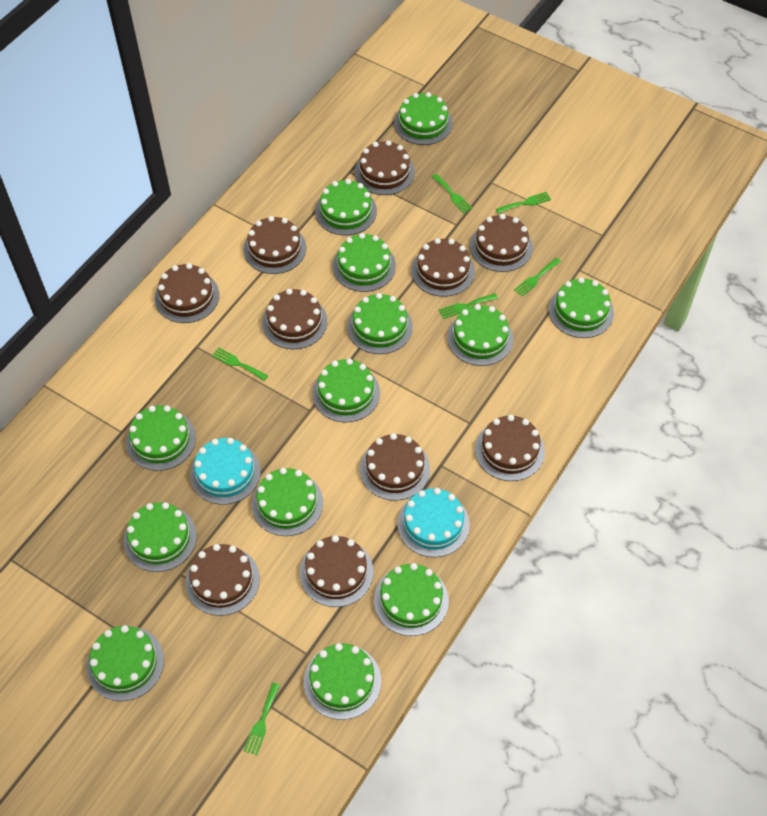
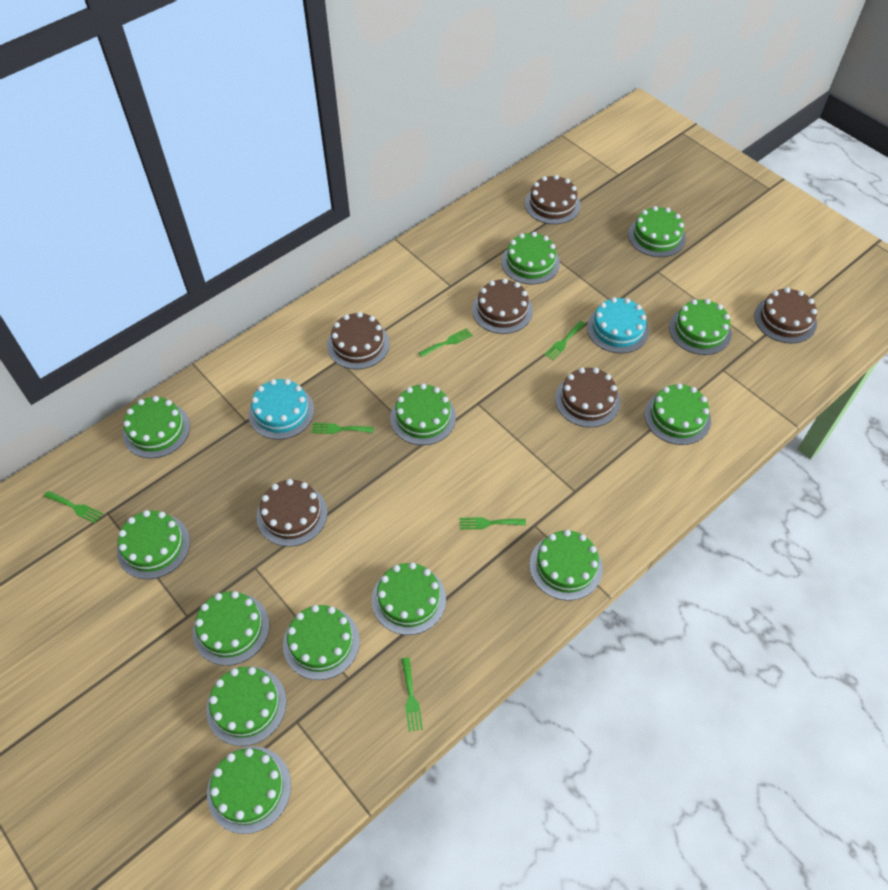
brown cake: [155,263,219,323] [185,544,260,616] [243,216,306,274] [262,289,327,349] [300,535,373,607] [355,140,415,195] [360,433,430,501] [411,238,475,297] [470,214,533,272] [475,415,545,481] = 10 -> [257,479,327,547] [327,312,390,369] [472,278,533,334] [525,175,581,224] [555,367,620,427] [754,287,817,344] = 6

